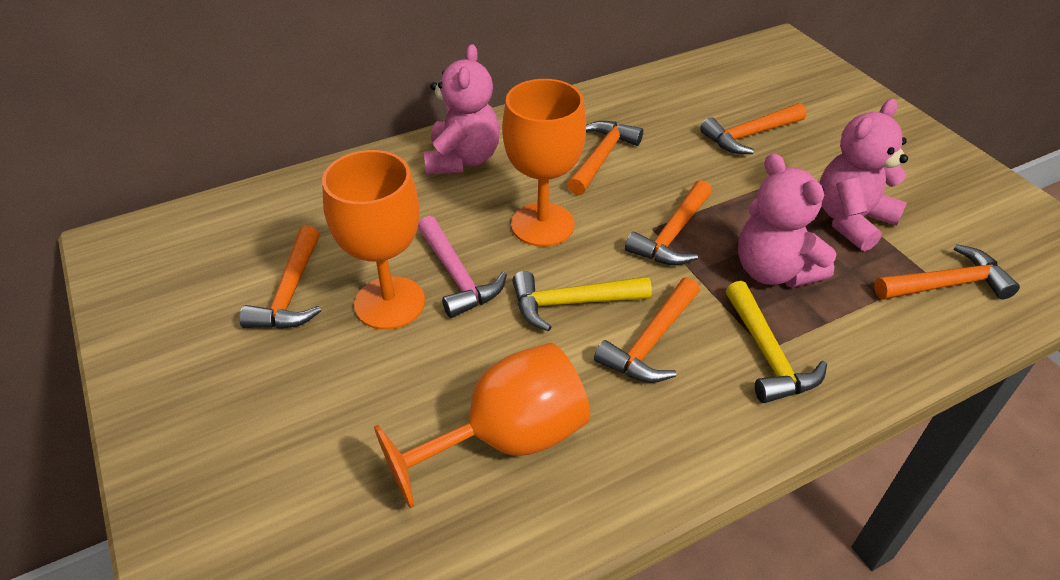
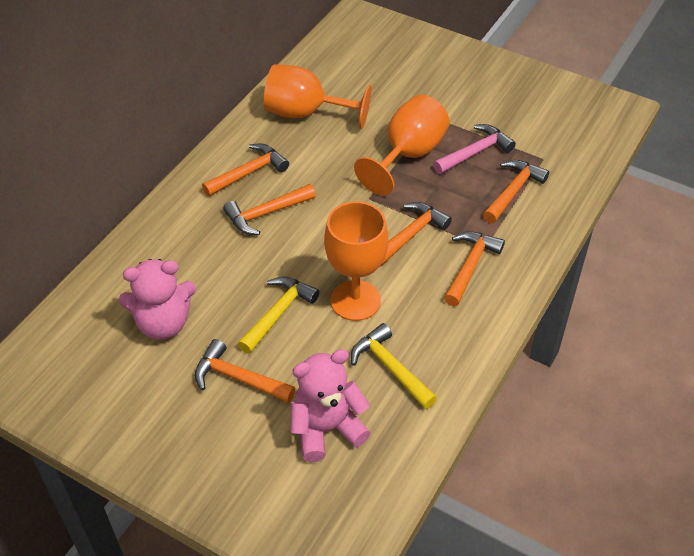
pink teddy bear: [424,44,500,175] [738,153,837,288] [820,99,908,251] = 3 -> [119,259,196,340] [290,349,371,462] = 2

